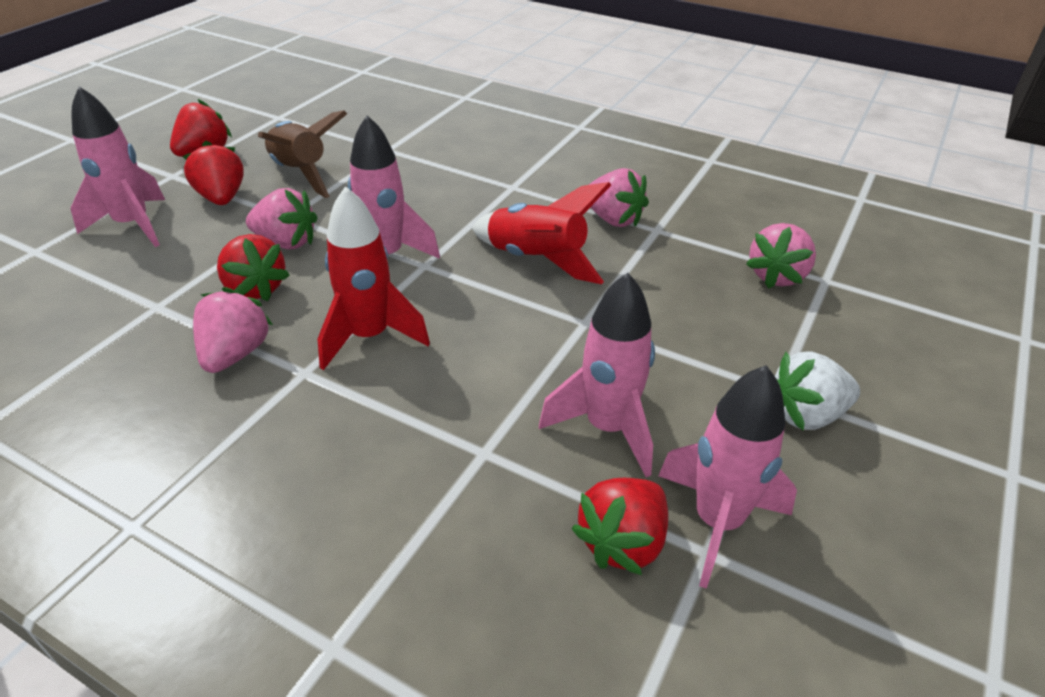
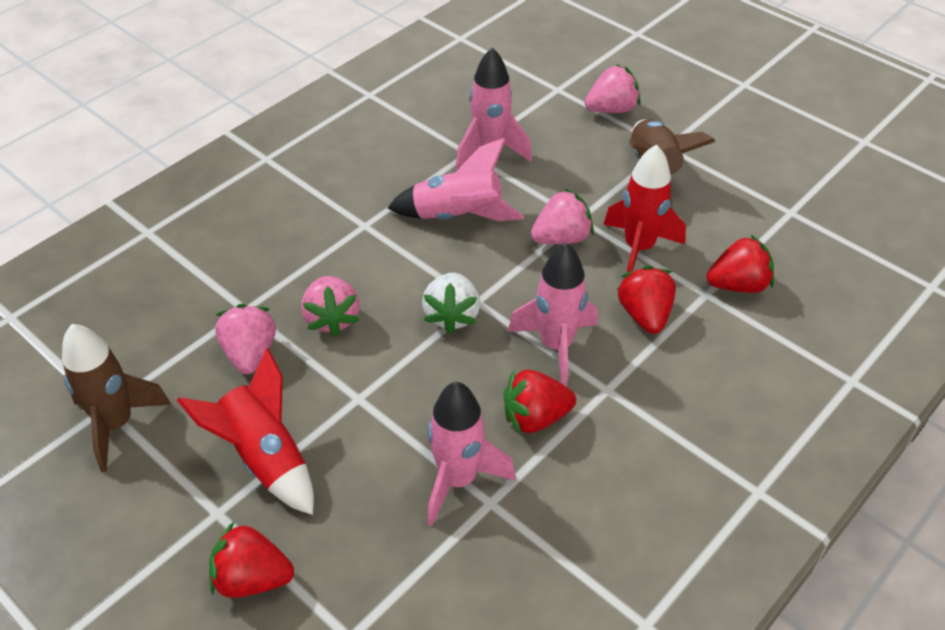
brown rocket: [258,110,347,198] = 1 -> [62,324,171,472] [629,119,716,210] = 2

